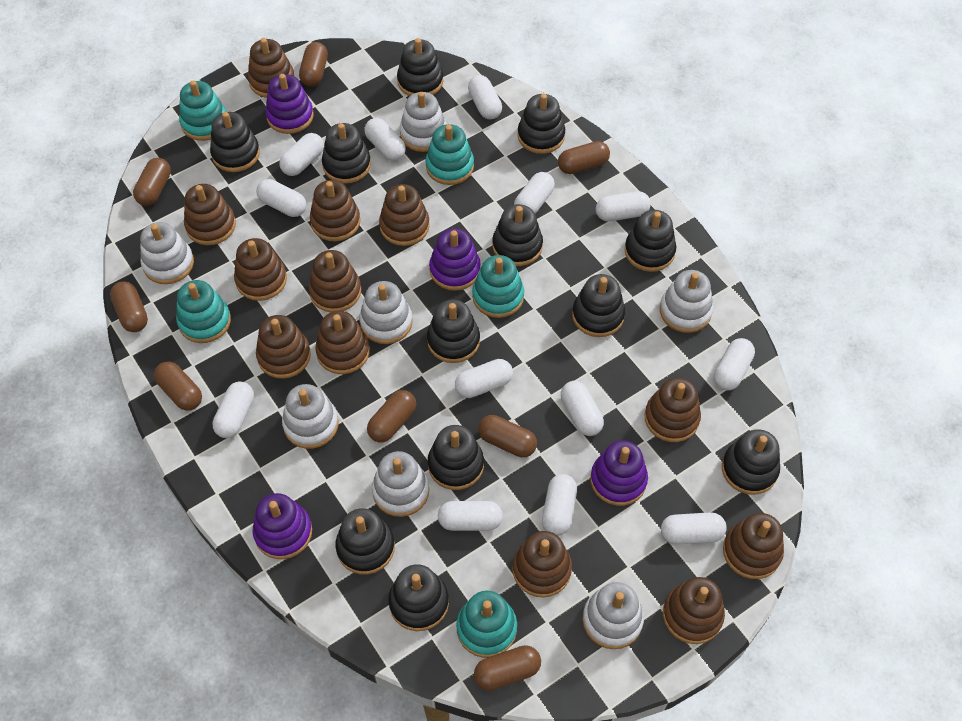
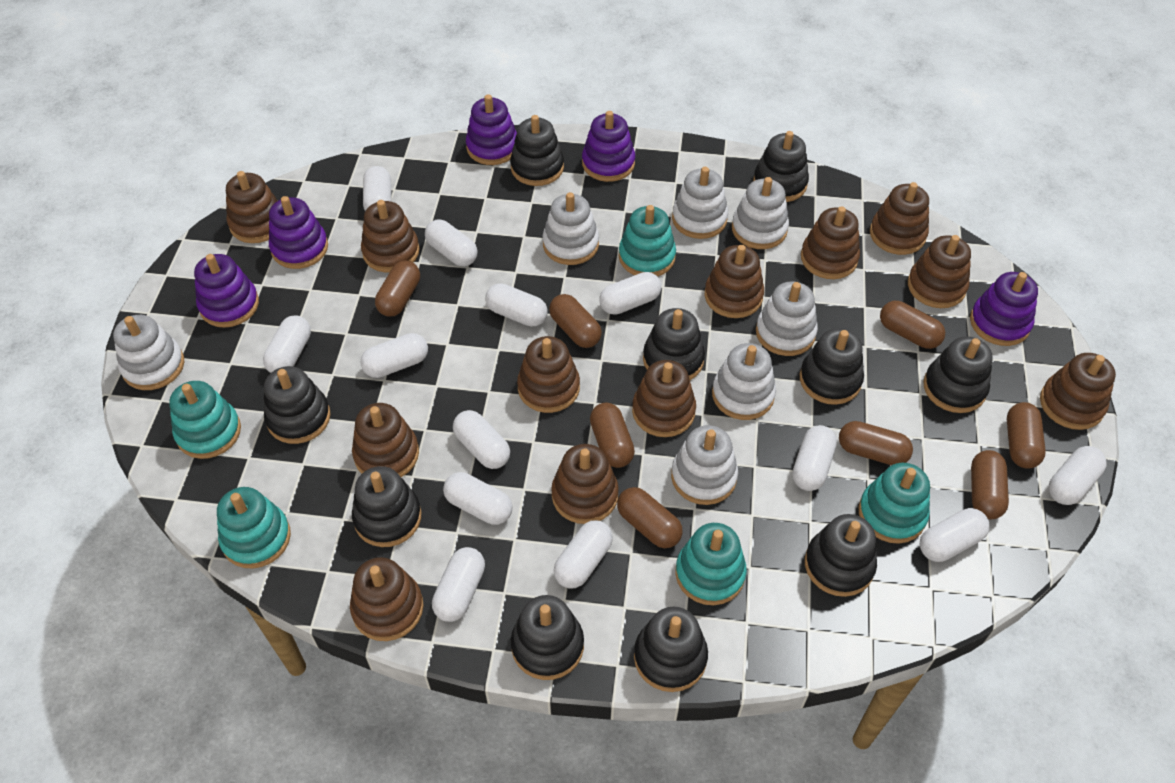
black stacking toy: [210,112,260,172] [322,123,371,184] [336,508,395,575] [388,564,449,631] [397,38,443,96] [427,300,480,363] [428,425,484,490] [492,204,543,266] [518,94,565,154] [572,274,625,337] [625,210,676,272] [722,429,780,495] = 12 -> [264,366,331,444] [352,466,421,547] [510,115,564,186] [511,595,584,680] [634,607,708,692] [643,308,705,380] [753,131,809,202] [800,328,864,405] [805,514,877,597] [924,336,993,413] = 10
purple stacking toy: [252,493,312,559] [265,74,314,134] [429,228,481,291] [590,440,648,506] = 4 -> [194,254,259,328] [269,196,328,269] [466,94,517,165] [582,111,635,182] [970,272,1038,346] = 5

